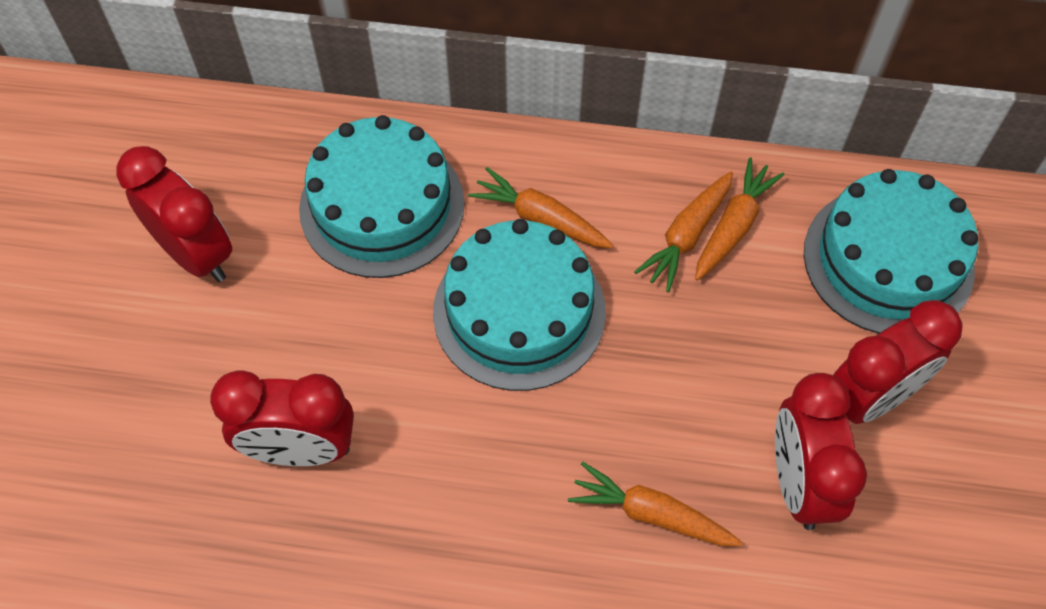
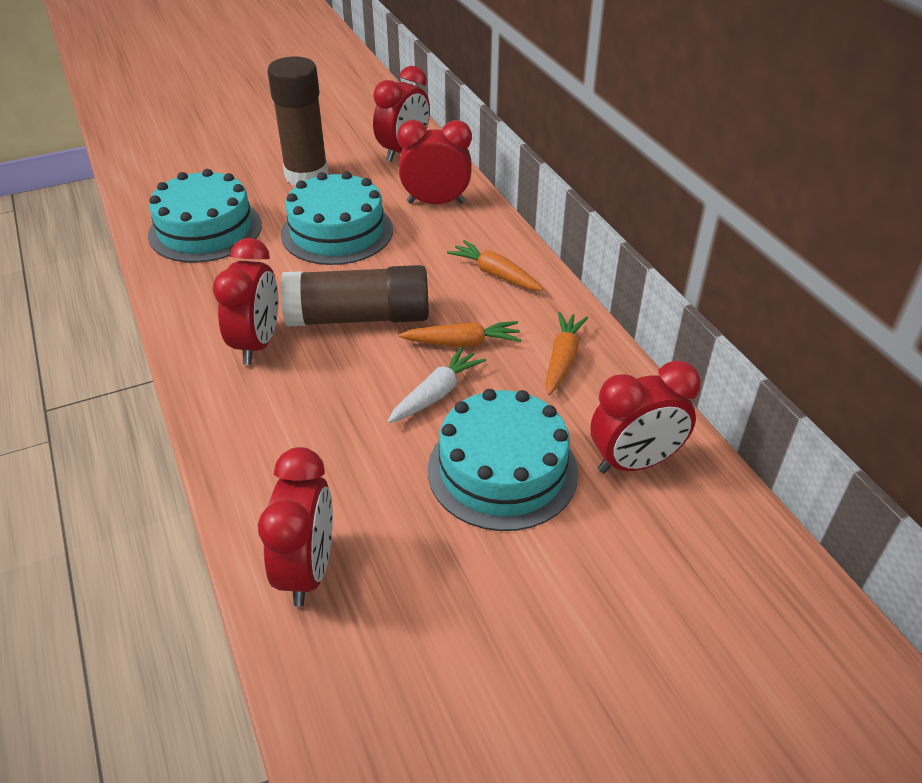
brown glue stick: none = 0 -> [267,57,329,185] [281,265,429,327] = 2
orange carrot: [468,167,614,248] [568,462,743,546] [634,171,733,292] [695,157,785,281] = 4 -> [399,321,521,347] [447,240,543,291] [545,312,588,395] = 3
red clock: [116,146,232,282] [210,371,354,466] [775,373,867,530] [833,300,962,424] = 4 -> [213,238,279,365] [258,447,333,607] [373,66,430,162] [397,120,472,204] [591,360,701,473] = 5
white carrot: none = 0 -> [387,346,486,423] = 1

